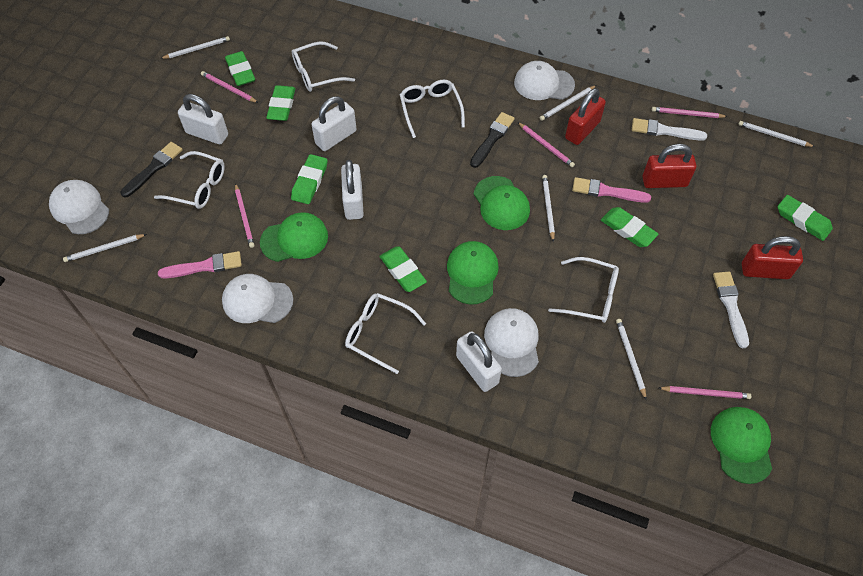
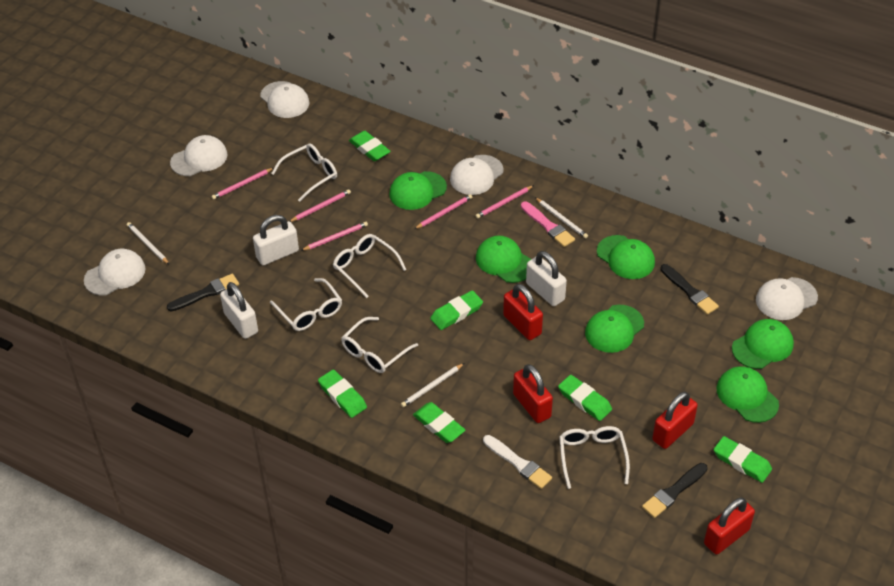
black brush: [120,142,183,197] [470,112,515,168] = 2 -> [167,274,239,311] [642,463,708,518] [660,264,719,315] = 3
green cap: [260,212,328,262] [447,241,499,305] [474,176,530,230] [711,407,772,484] = 4 -> [389,171,447,210] [476,236,531,283] [585,305,644,353] [597,235,655,279] [717,366,779,423] [732,319,794,369] = 6
pink brush: [158,251,242,278] [572,177,651,203] = 2 -> [521,202,575,247] = 1
red padlock: [565,88,606,145] [642,144,696,188] [742,236,803,279] = 3 -> [503,284,543,340] [513,364,553,423] [652,392,698,449] [704,497,755,554] = 4
white brush: [632,118,707,141] [713,272,749,348] = 2 -> [483,435,552,489] = 1
white cap: [49,180,109,234] [222,274,293,323] [484,308,539,377] [514,61,575,100] = 4 -> [84,249,145,296] [170,135,228,176] [260,81,309,118] [450,155,504,195] [756,277,818,320] = 5
white padlock: [178,94,228,144] [311,96,357,151] [341,160,364,220] [456,331,502,392] = 4 -> [220,282,258,339] [253,215,299,265] [526,251,567,306] = 3
white pencil: [63,234,147,262] [160,36,230,59] [540,85,596,121] [542,175,555,242] [616,319,646,399] [738,121,815,147] = 6 -> [127,222,169,264] [401,363,464,407] [536,198,588,238] = 3

